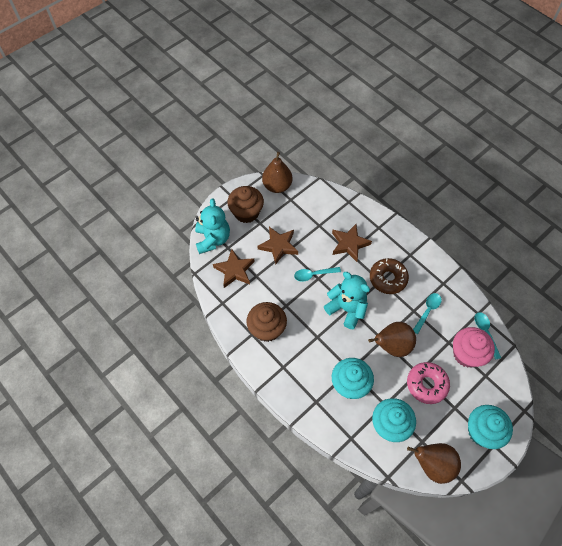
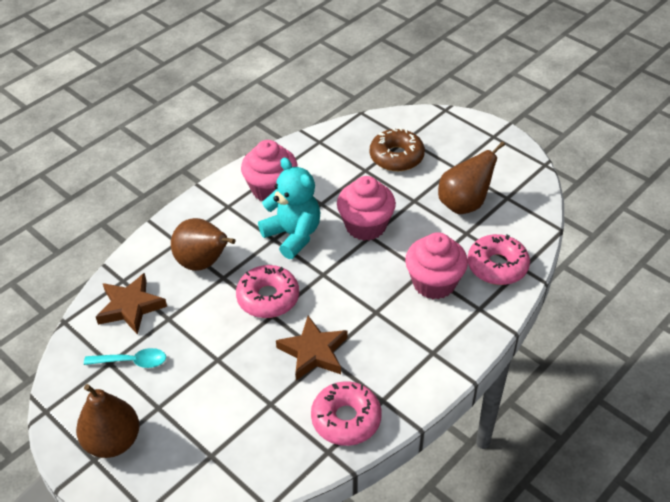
brown cupcake: [227,186,264,223] [246,302,287,342] = 2 -> none = 0
brown star: [213,249,255,288] [258,227,298,265] [332,224,372,262] = 3 -> [96,273,167,335] [276,316,348,381] = 2
pink cupcake: [453,327,495,368] = 1 -> [241,140,298,201] [337,176,396,241] [405,232,468,299] = 3
pink donut: [407,362,450,404] = 1 -> [236,265,299,318] [311,381,382,446] [467,234,530,285] = 3
turquoise cupcake: [332,358,374,399] [372,398,416,442] [468,405,513,449] = 3 -> none = 0
turquoise spoon: [294,267,341,282] [413,293,441,334] [475,312,501,360] = 3 -> [84,348,166,368] = 1
turquoise teddy bear: [195,199,230,254] [324,272,370,329] = 2 -> [258,157,320,259] = 1

